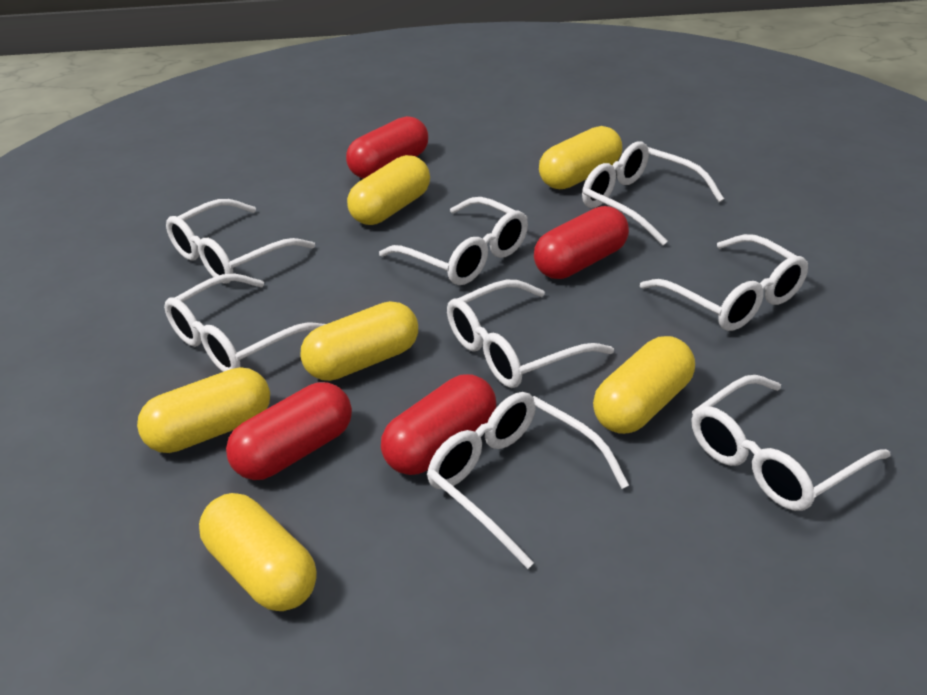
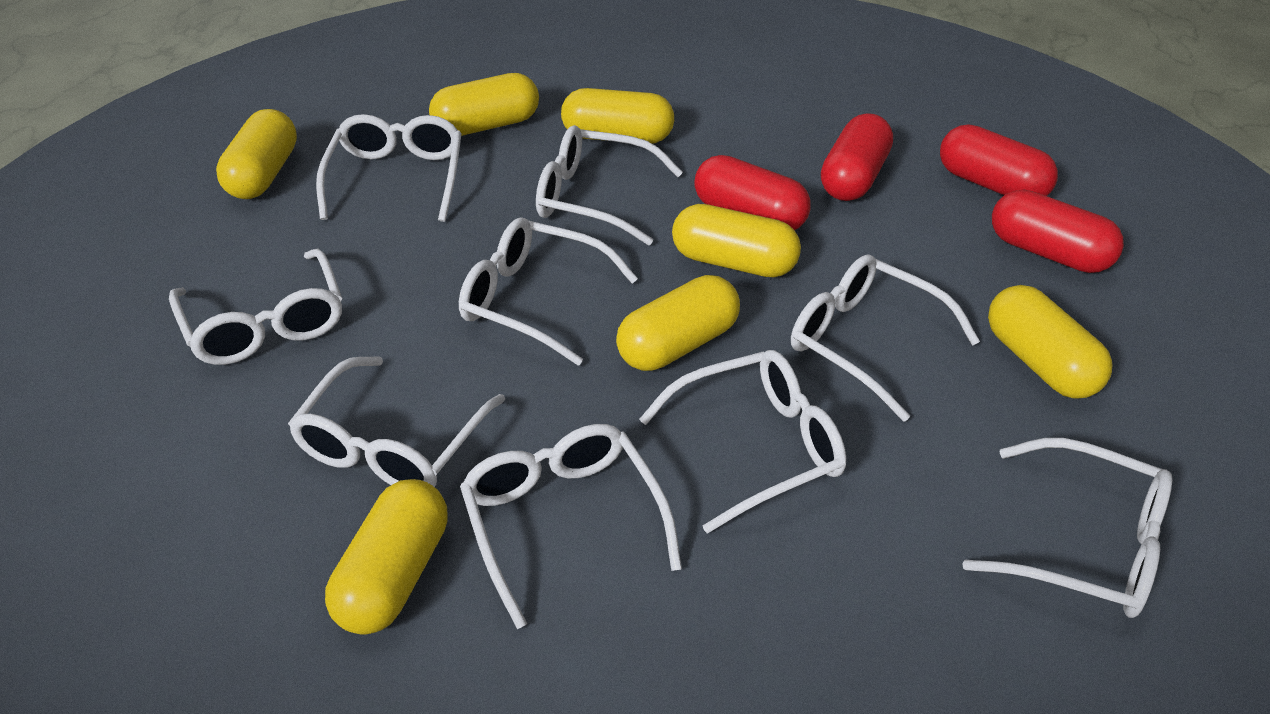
white glasses: [164,273,326,372] [166,199,315,284] [379,197,528,285] [426,392,629,569] [447,280,614,388] [582,141,724,246] [640,234,808,331] [691,375,890,511] = 8 -> [169,249,342,365] [288,356,505,487] [316,114,462,222] [459,217,638,366] [460,424,682,629] [536,125,683,246] [639,350,846,534] [791,255,980,422] [962,438,1172,618] = 9
yellow capsule: [137,367,270,453] [199,493,317,611] [301,301,418,381] [347,155,430,225] [539,126,622,189] [593,336,695,434] = 6 -> [216,109,297,199] [325,479,448,635] [429,73,539,136] [561,88,674,144] [616,275,740,371] [672,204,801,277] [988,285,1112,399] = 7

